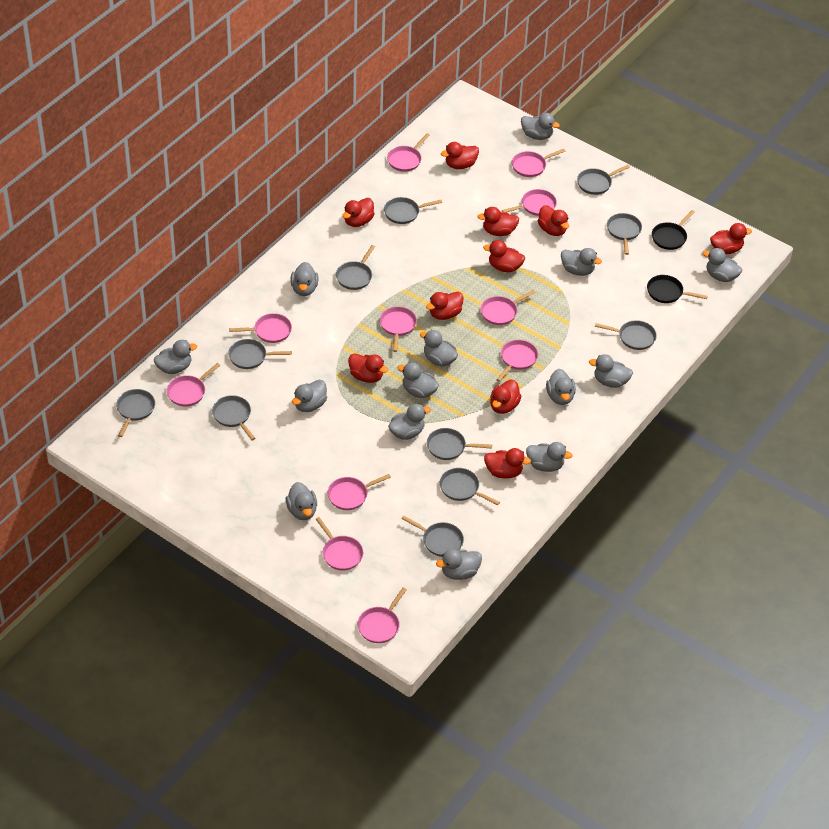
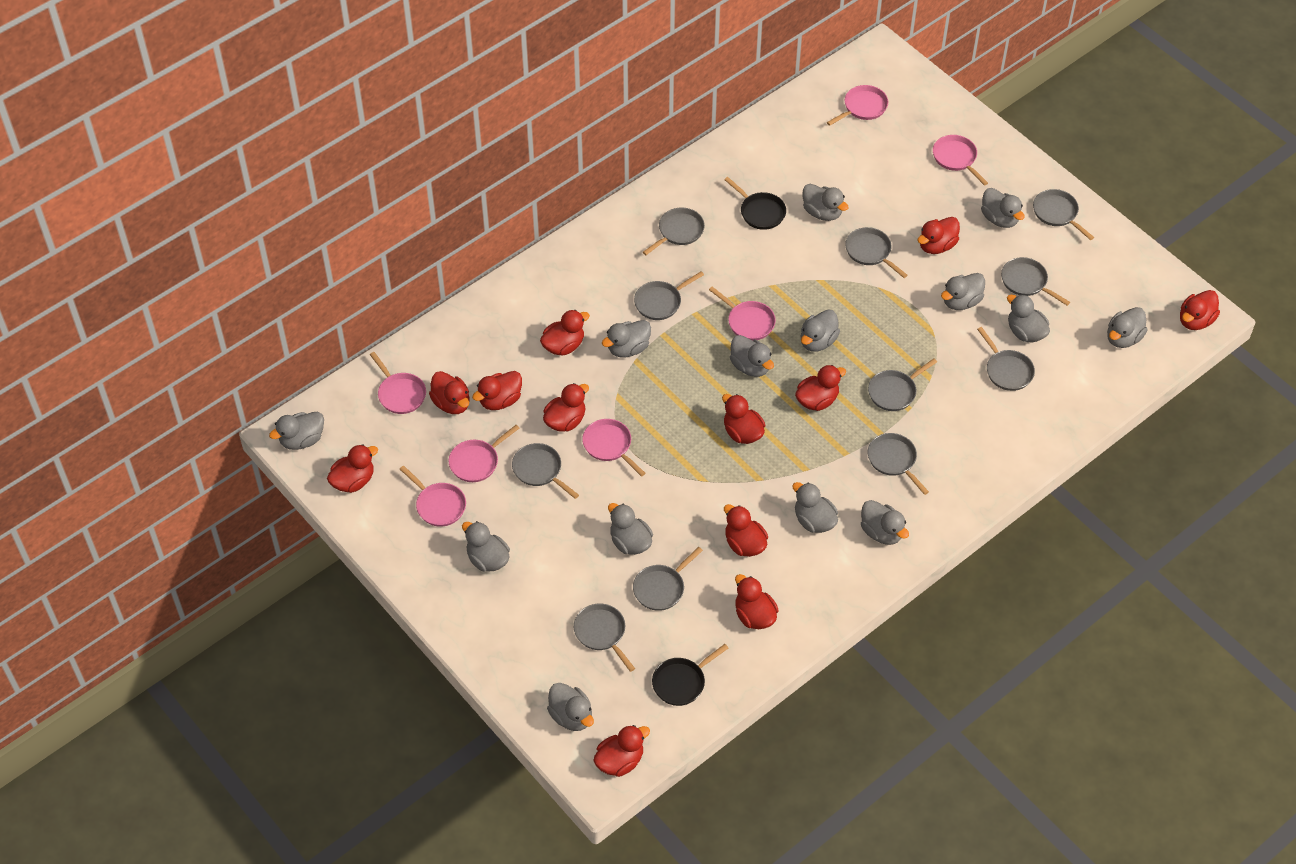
pink pan: [167,363,220,407] [229,313,292,343] [316,517,363,571] [328,474,391,510] [358,587,407,643] [380,306,417,352] [387,133,430,172] [481,290,536,325] [496,340,538,382] [502,189,557,216] [512,149,565,177] = 11 -> [370,352,426,414] [400,466,466,527] [449,425,520,482] [582,419,646,477] [709,287,776,341] [827,85,888,126] [933,135,988,186] = 7
red duck: [342,198,375,227] [348,354,388,383] [426,292,464,320] [441,142,479,169] [477,207,519,236] [483,240,525,272] [484,448,531,479] [490,380,522,414] [538,205,569,236] [710,223,752,254] = 10 -> [327,444,378,493] [429,371,470,414] [472,371,522,410] [540,310,590,355] [543,383,589,432] [593,725,650,777] [722,394,765,444] [724,504,768,557] [735,574,779,629] [795,365,846,411] [917,217,960,254] [1180,290,1220,330] = 12

